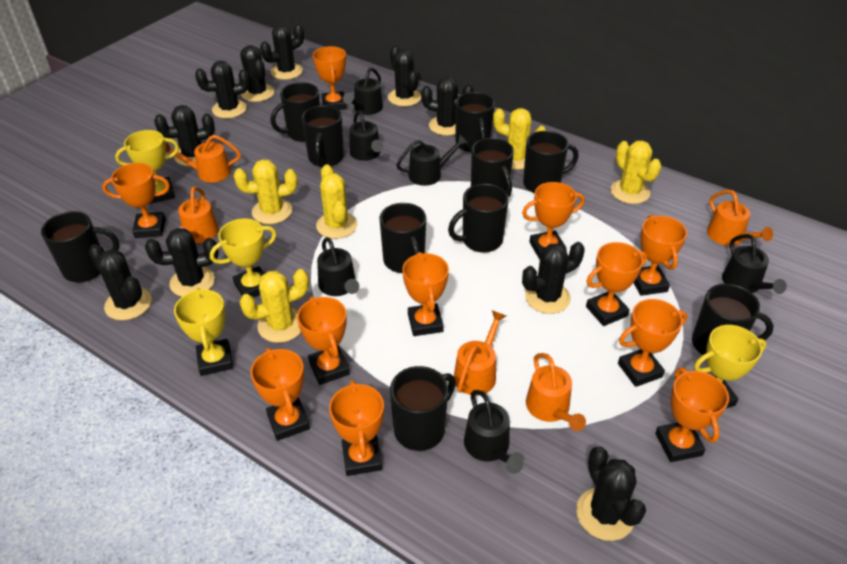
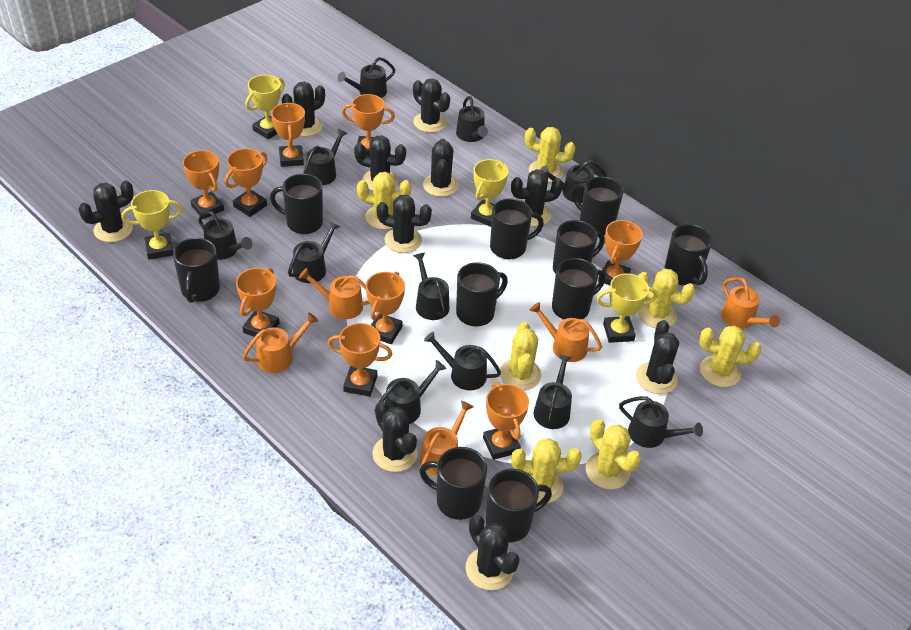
black watering can: [317,237,359,296] [343,68,383,115] [349,110,383,161] [396,135,468,186] [464,390,524,474] [722,234,787,294] = 6 -> [198,211,253,260] [288,221,340,283] [303,128,348,185] [338,57,395,98] [374,360,447,424] [413,253,449,320] [424,331,501,390] [456,96,488,142] [534,354,572,429] [540,160,607,203] [619,396,703,448] = 11
orange trophy: [102,163,170,238] [250,348,310,441] [297,297,350,385] [313,46,347,110] [329,380,384,476] [402,252,449,336] [522,182,585,260] [586,242,647,326] [618,299,687,387] [634,215,687,296] [655,368,729,462] = 11 -> [183,150,224,219] [225,148,267,217] [236,268,279,337] [271,103,305,167] [328,323,392,397] [342,94,395,156] [366,272,405,344] [483,382,529,460] [598,220,643,285] = 9
yellow cactus: [234,159,298,224] [239,269,309,343] [316,164,357,239] [493,108,546,170] [611,141,662,204] = 5 -> [357,172,411,230] [500,322,541,390] [511,438,582,503] [525,127,576,182] [586,419,641,490] [638,269,695,328] [699,325,761,387] = 7

